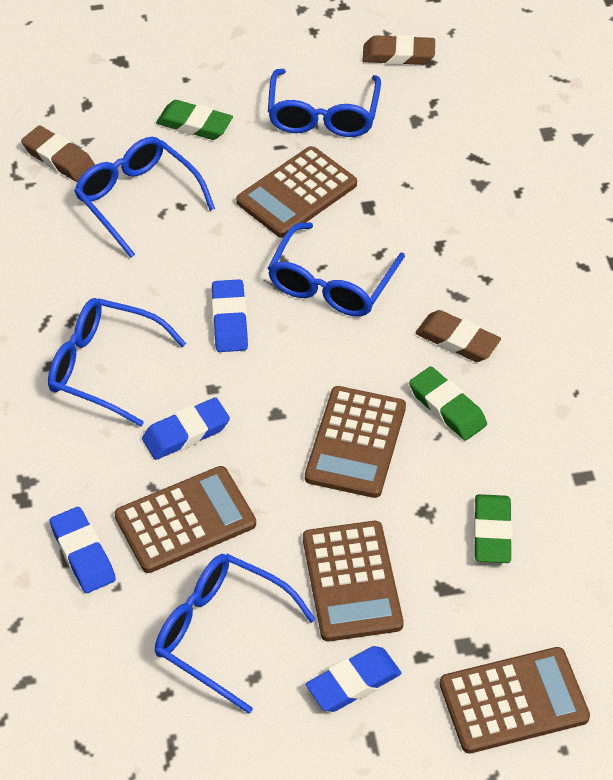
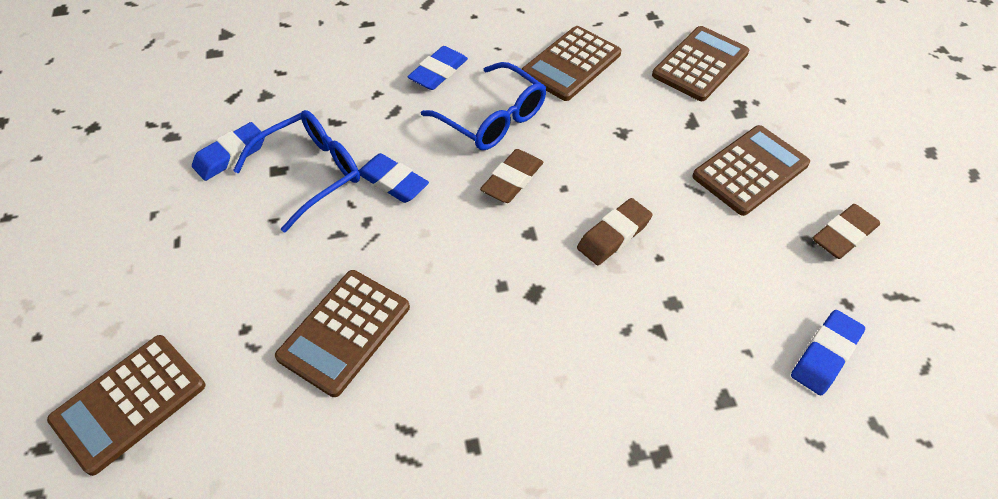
blue glasses: [48,298,186,426] [74,137,215,258] [155,554,316,714] [268,69,381,137] [268,222,405,316] = 5 -> [233,110,360,233] [421,62,546,150] = 2
green eraser: [156,100,233,140] [409,366,487,441] [474,494,512,563] = 3 -> none = 0

